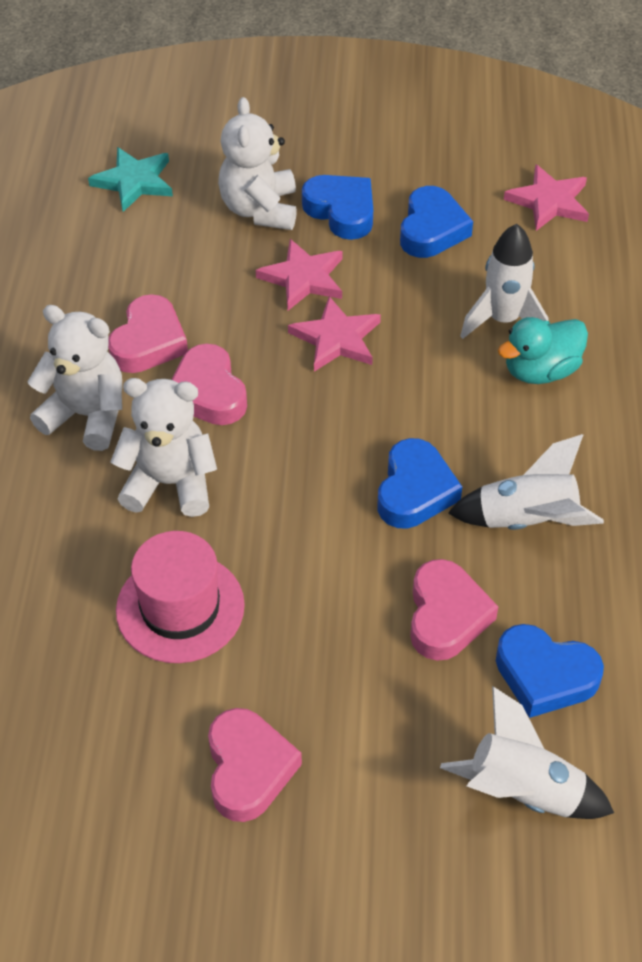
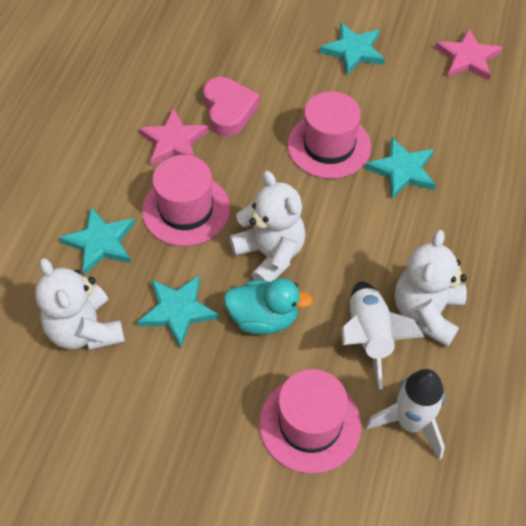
blue heart: [302,175,373,240] [377,438,462,529] [400,186,473,258] [496,624,604,718] = 4 -> none = 0
pink hat: [116,531,245,663] = 1 -> [142,155,230,246] [259,369,362,474] [287,91,371,179] = 3
pink heart: [108,294,188,373] [171,344,247,425] [208,708,302,822] [410,559,498,661] = 4 -> [203,77,260,136] = 1
pink star: [256,239,343,311] [288,296,381,372] [504,165,589,231] = 3 -> [138,108,209,166] [435,29,503,80] = 2
turquoise star: [88,147,173,212] = 1 -> [59,207,135,275] [137,275,219,349] [320,23,385,75] [365,137,436,199] = 4
white rocket: [440,686,614,819] [448,434,604,530] [460,224,548,339] = 3 -> [341,282,425,389] [366,369,445,460] = 2

